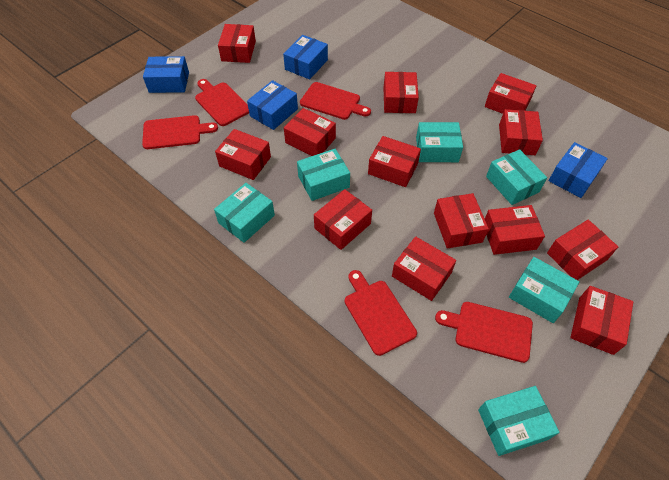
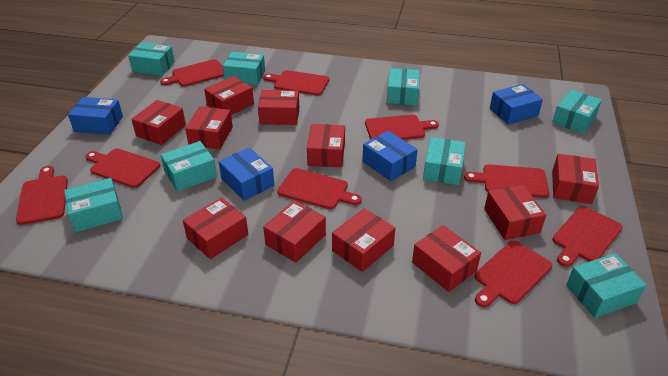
red box: [215,129,271,180] [218,24,256,63] [284,108,336,156] [314,189,372,250] [368,136,421,187] [383,72,419,113] [392,236,456,301] [434,193,489,249] [485,73,537,114] [485,205,545,255] [499,109,543,155] [547,220,618,280] [570,286,633,355] = 13 -> [131,100,186,145] [183,198,248,259] [185,106,233,149] [204,76,254,115] [258,90,299,125] [263,200,326,263] [307,124,345,167] [332,208,395,272] [412,225,481,292] [484,185,546,240] [552,154,599,204] = 11
red cutting board: [142,115,218,149] [195,79,249,126] [300,82,371,120] [345,270,417,356] [435,302,533,363] = 5 -> [16,166,68,225] [85,148,160,188] [160,59,224,87] [263,70,329,96] [277,168,362,209] [365,115,439,140] [464,164,549,198] [475,241,552,307] [552,206,623,267] = 9
turquoise box: [214,183,275,243] [297,149,350,201] [416,122,463,162] [478,386,559,456] [486,149,547,205] [509,257,579,323] = 6 -> [64,178,123,232] [128,42,175,76] [161,141,217,192] [223,52,265,85] [387,68,420,105] [423,137,466,185] [552,90,602,134] [566,253,647,318] = 8

